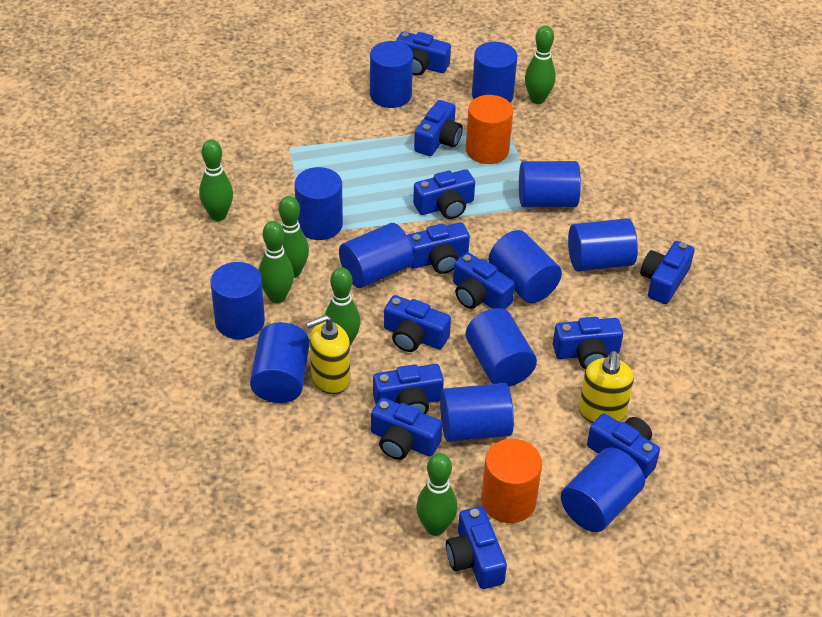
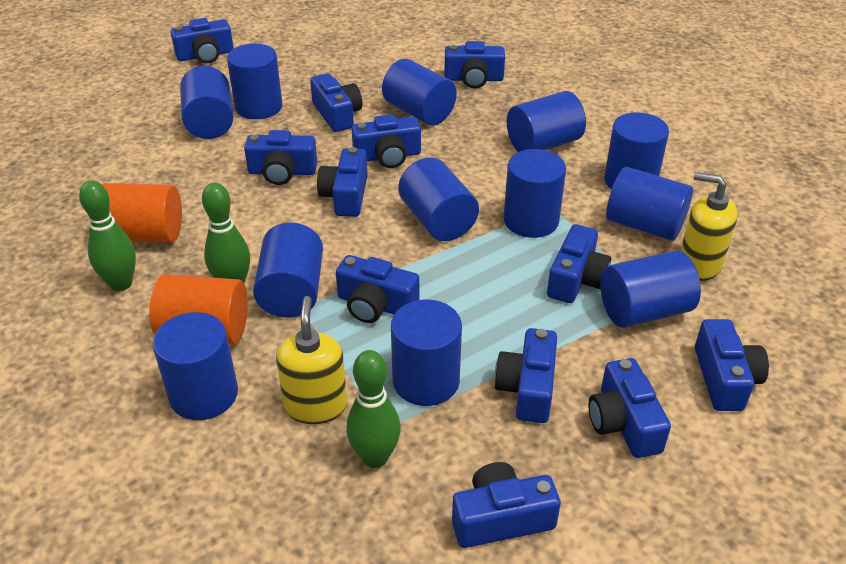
green bowling pin: [199,140,233,221] [259,221,294,303] [279,196,309,278] [325,267,361,346] [416,453,457,536] [525,25,556,104] = 6 -> [79,180,136,291] [202,183,250,284] [346,350,401,468] = 3

